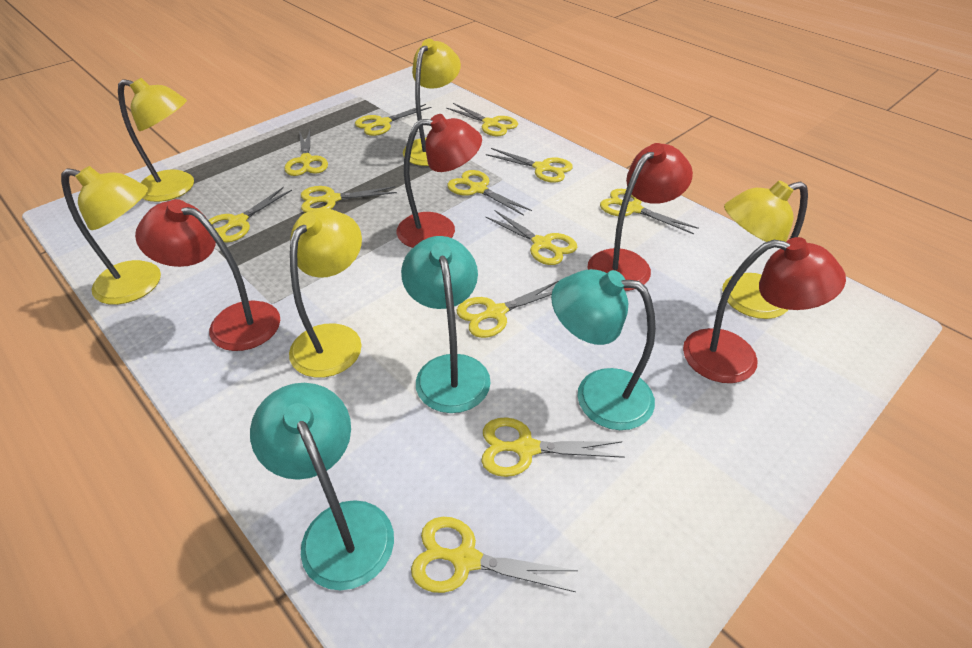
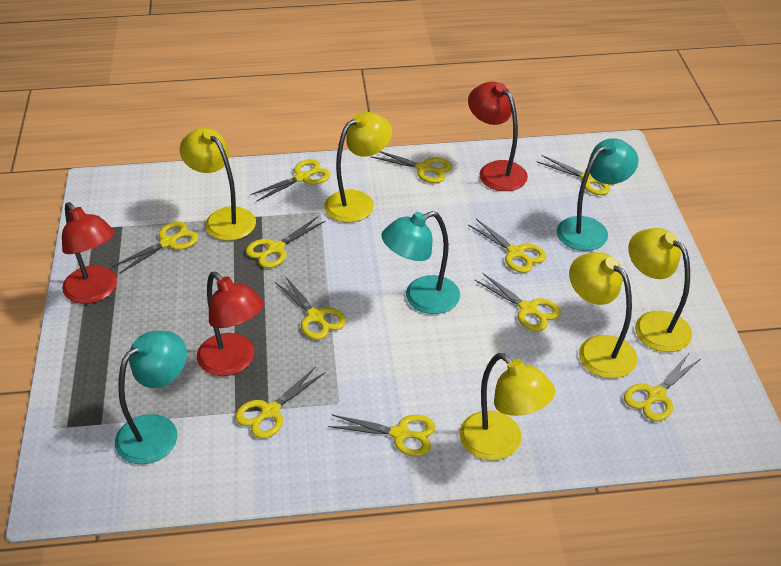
red lamp: [135,199,280,351] [396,114,482,248] [588,143,693,291] [683,237,846,383] = 4 -> [62,202,117,304] [197,272,264,376] [468,82,528,191] = 3
yellow scissors: [208,187,292,243] [284,130,328,176] [301,186,397,213] [355,104,432,136] [411,517,578,593] [446,103,518,136] [447,170,532,216] [457,281,558,338] [481,417,625,477] [486,148,573,183] [486,210,577,265] [600,189,699,234] = 12 -> [112,221,198,274] [235,367,325,439] [246,216,326,268] [250,159,331,202] [275,276,346,340] [328,415,436,456] [370,151,452,183] [468,219,546,273] [474,273,561,331] [536,155,614,195] [624,353,700,421] = 11

